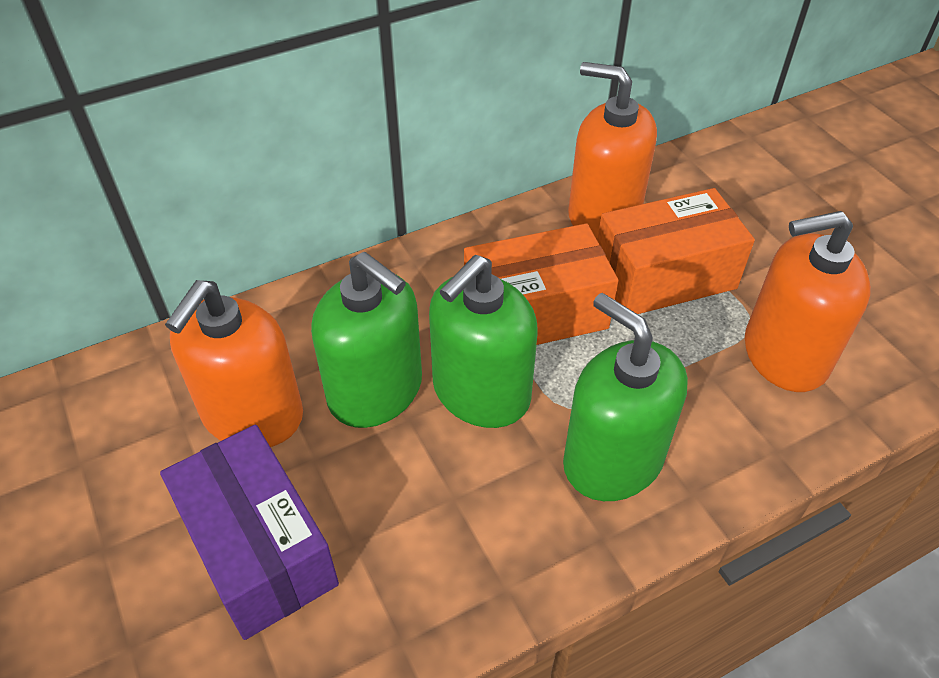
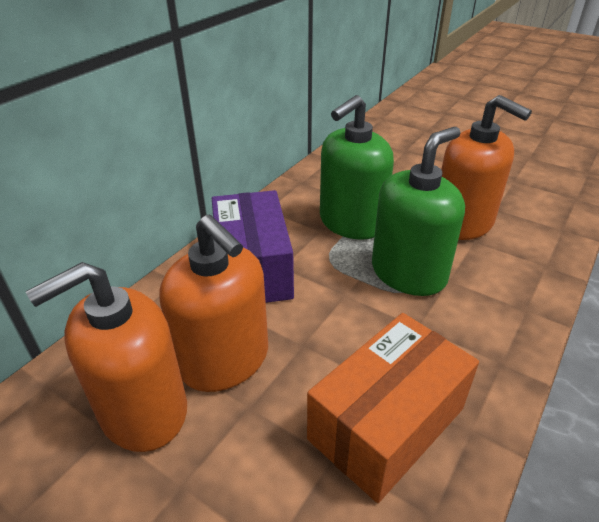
green soap dispenser: [311,252,422,428] [429,255,538,428] [563,293,688,501] = 3 -> [320,95,394,240] [372,127,465,296] = 2
orange box: [464,223,618,345] [597,188,755,314] = 2 -> [307,313,479,503] = 1

